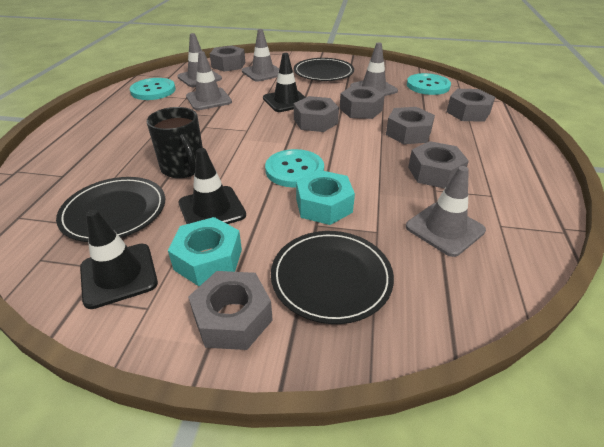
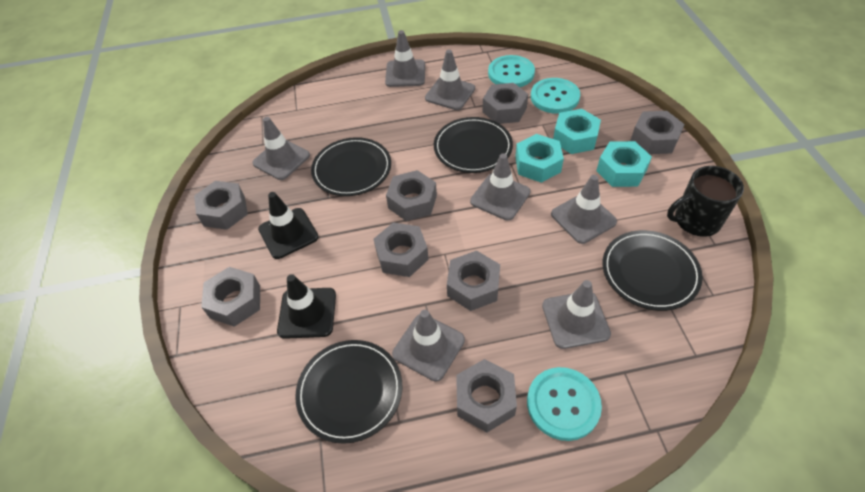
black plate: [56,177,165,242] [271,231,394,324] [294,58,354,81] = 3 -> [295,340,403,444] [311,137,391,196] [434,117,513,173] [602,230,703,311] = 4
black traffic cone: [80,209,158,309] [178,148,246,224] [263,53,306,112] = 3 -> [258,192,319,259] [277,274,336,339] = 2
grey nut: [188,271,273,350] [210,45,245,72] [294,96,339,132] [340,86,385,119] [386,107,435,144] [408,141,469,189] [447,89,495,122] = 7 -> [194,181,248,230] [201,267,260,327] [374,222,429,277] [386,170,437,221] [447,251,500,311] [456,359,517,432] [482,83,528,124] [631,111,685,154] = 8
grey traffic cone: [177,33,222,87] [186,51,232,110] [242,29,279,82] [350,43,398,96] [406,166,486,257] = 5 -> [252,117,310,180] [385,30,425,87] [392,310,465,381] [425,50,475,110] [470,153,531,221] [542,280,611,349] [551,175,617,244] = 7
turquoise nut: [168,217,242,286] [296,170,355,225] = 2 -> [515,134,564,183] [553,109,601,154] [596,141,652,187] = 3

